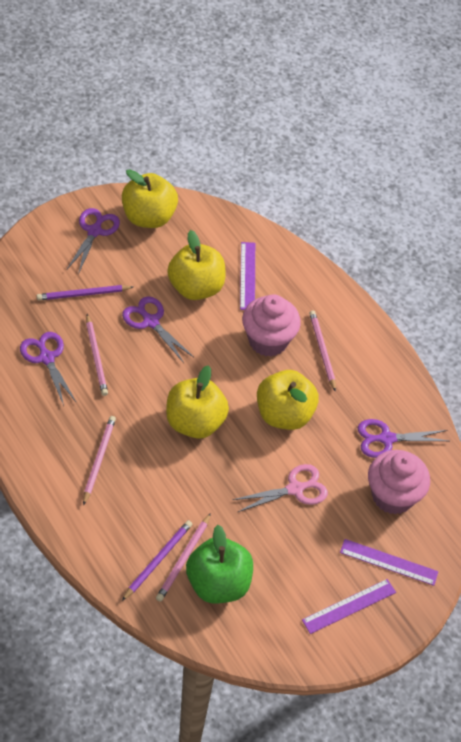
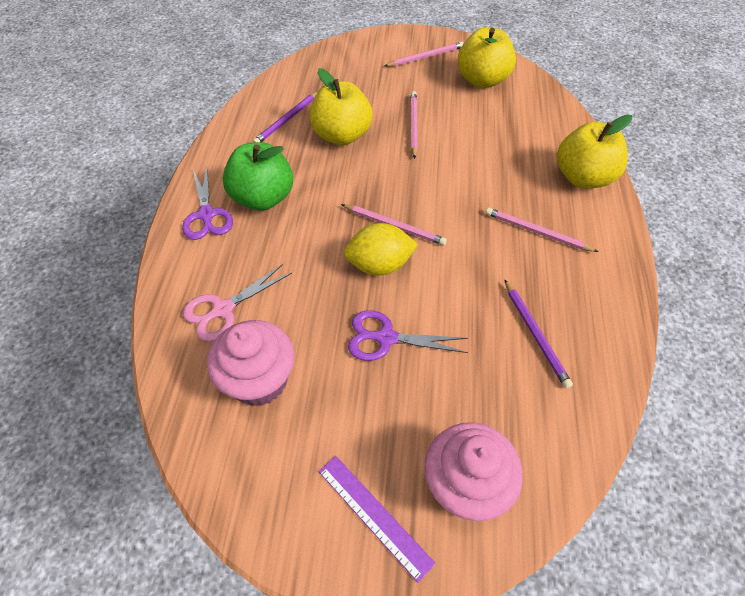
purple ruler: [240,242,255,310] [302,579,396,634] [340,539,438,586] = 3 -> [319,456,435,583] = 1
purple scissors: [20,332,77,406] [67,208,120,274] [122,297,194,363] [358,419,449,458] = 4 -> [182,165,233,240] [348,310,468,361] = 2
yellow apple: [122,169,178,228] [166,365,229,439] [167,230,226,300] [257,370,319,430] = 4 -> [310,68,373,145] [458,28,516,88] [557,115,632,189] = 3
yellow lemon: none = 0 -> [344,223,418,275] = 1

